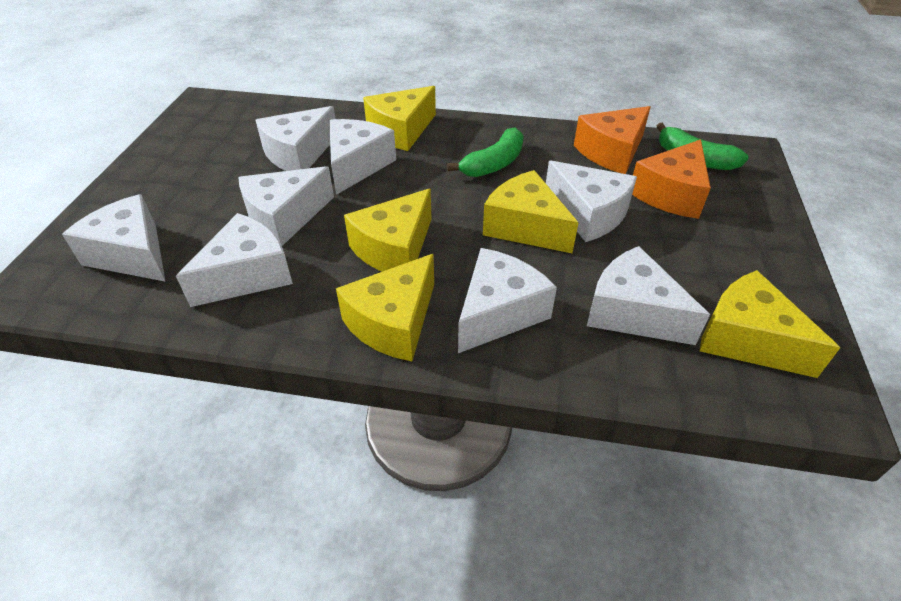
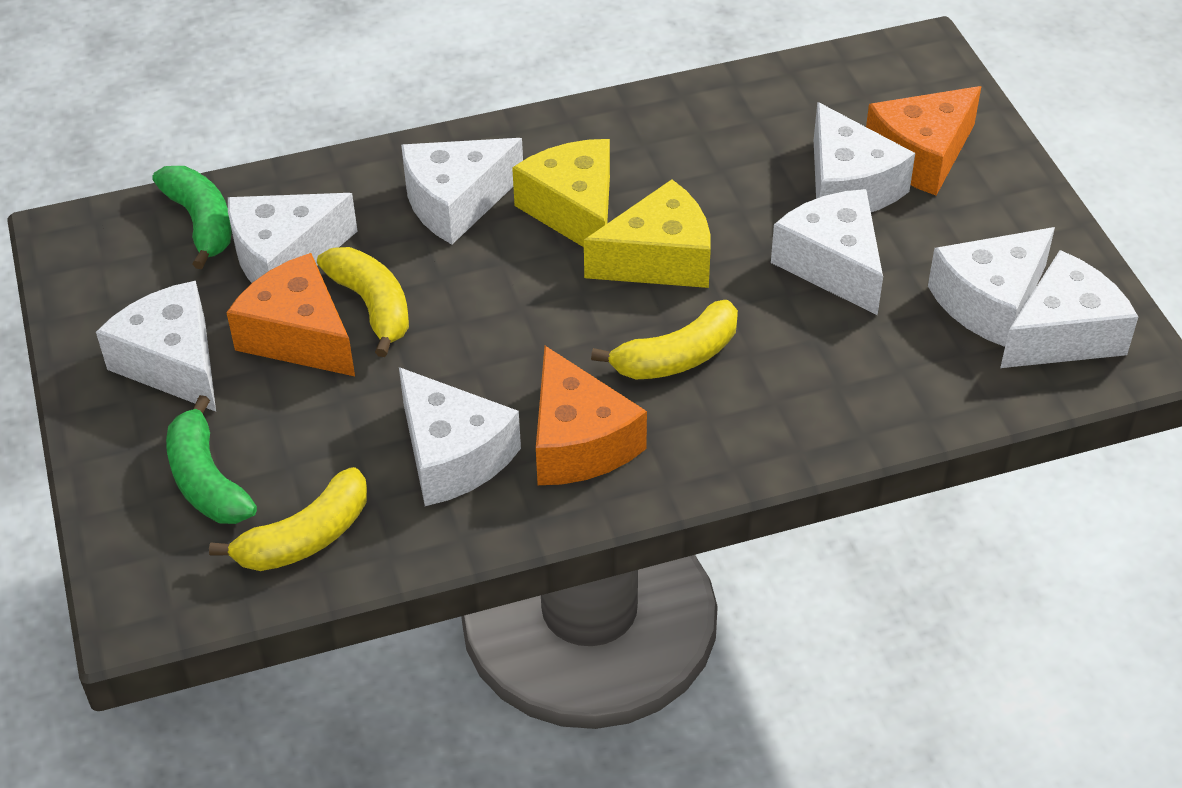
orange cheese: [574,106,650,174] [632,139,711,219] = 2 -> [226,253,355,376] [536,346,647,485] [866,86,981,195] = 3
yellow banana: none = 0 -> [209,467,367,571] [317,247,409,357] [591,300,738,380] = 3
yellow cheese: [336,254,434,361] [344,189,431,272] [363,86,436,151] [483,170,579,253] [700,270,840,378] = 5 -> [512,139,610,247] [584,179,711,288] = 2

